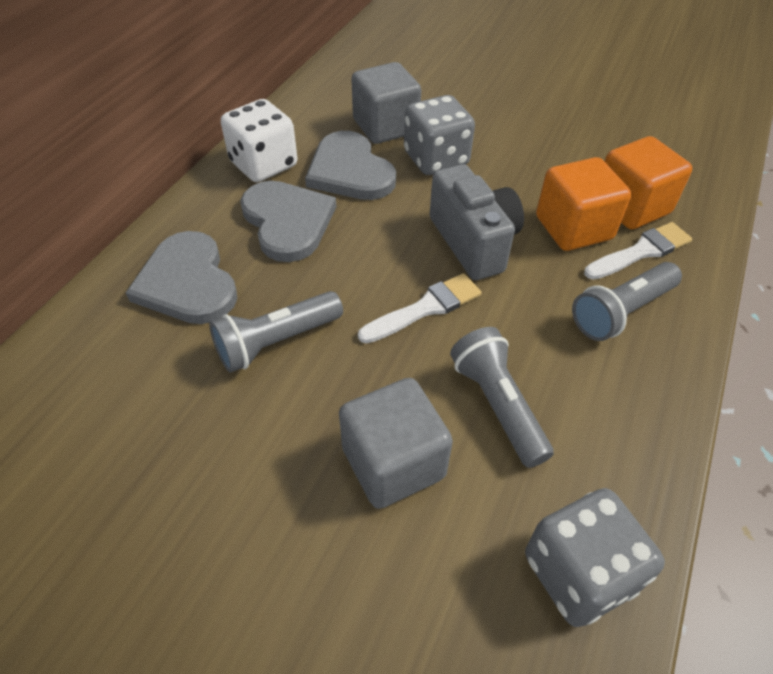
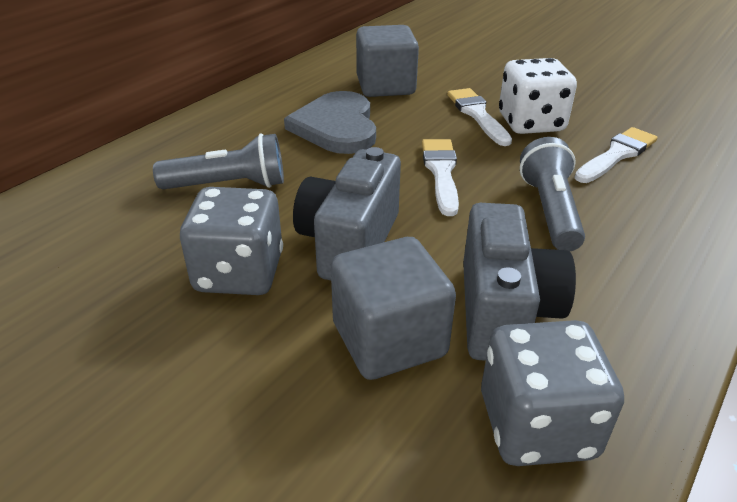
grey camera: [430,164,524,280] = 1 -> [293,147,401,280] [463,203,576,361] = 2
grey flashlight: [209,291,343,373] [450,327,554,468] [572,262,682,341] = 3 -> [153,133,284,189] [520,137,585,252] = 2
grey heart: [126,231,237,324] [240,181,337,262] [305,131,396,200] = 3 -> [284,91,376,154] = 1
orange cube: [536,157,631,251] [605,136,692,229] = 2 -> none = 0
white brush: [358,273,482,343] [584,222,692,280] = 2 -> [422,139,459,216] [447,88,512,146] [574,127,658,183] = 3

